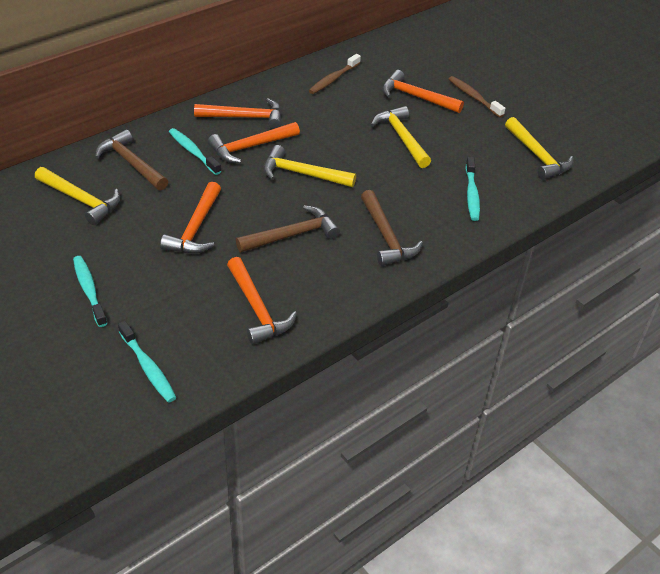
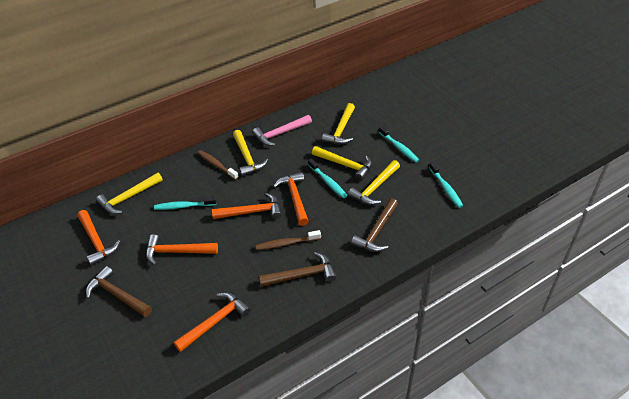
pink hammer: none = 0 -> [252,115,312,146] = 1
yellow hammer: [35,167,120,225] [263,145,356,187] [371,106,431,168] [505,117,574,180] = 4 -> [96,173,163,214] [233,130,268,176] [312,146,372,181] [322,103,355,144] [348,160,400,205] = 5

